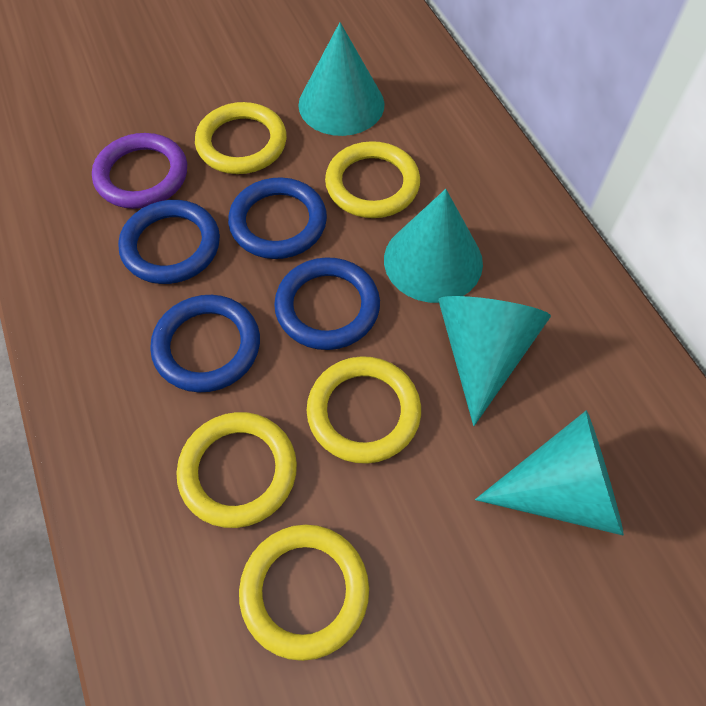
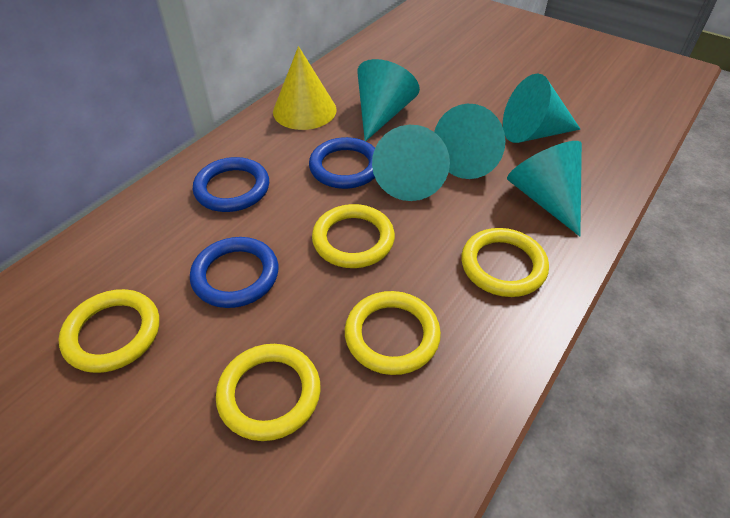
blue ring: [118,200,220,284] [150,295,260,393] [228,177,327,259] [274,257,380,350] = 4 -> [190,237,278,308] [193,157,269,212] [309,137,375,189] = 3
purple ring: [92,133,187,209] = 1 -> none = 0
turquoise cone: [298,22,384,136] [384,189,483,303] [438,296,551,426] [475,410,624,535] = 4 -> [357,59,420,141] [372,125,450,201] [434,104,506,179] [503,74,581,143] [507,141,582,236] = 5
yellow cone: none = 0 -> [273,46,337,130] = 1

